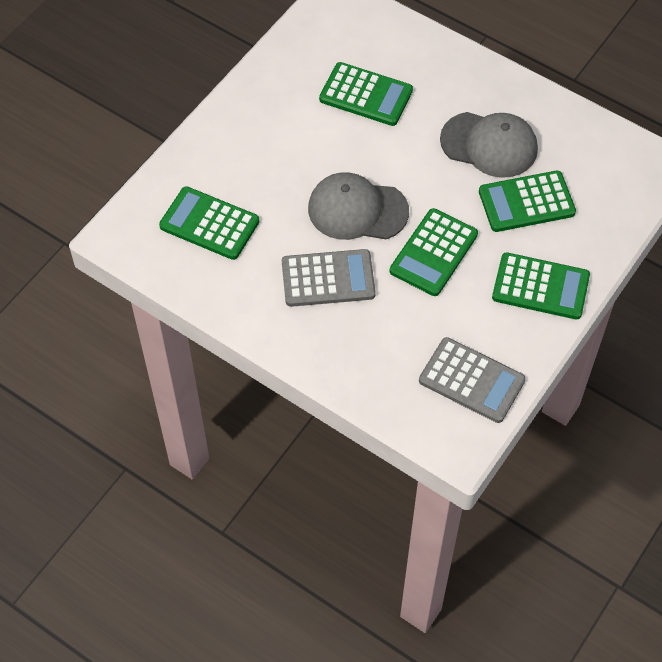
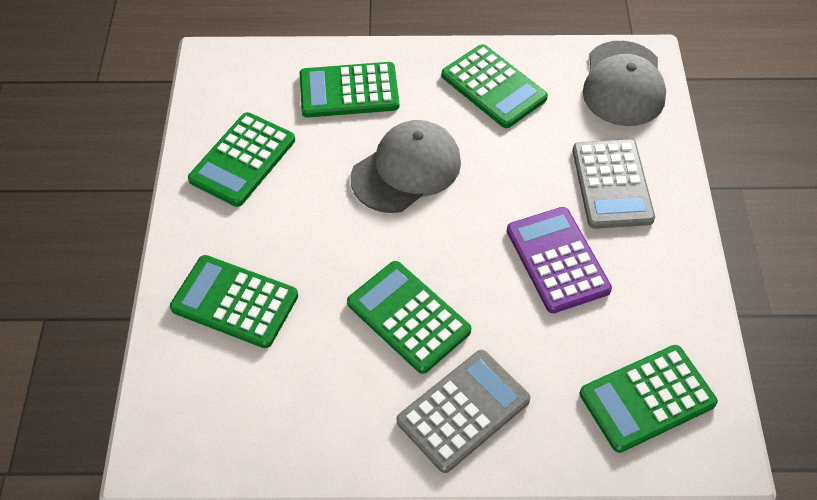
green calculator: [159,186,259,260] [319,62,413,126] [390,208,478,296] [479,171,576,232] [492,252,590,319] = 5 -> [170,255,298,348] [188,112,295,207] [300,62,399,118] [347,261,471,374] [442,44,548,128] [580,345,718,453] = 6
purple calculator: none = 0 -> [507,207,612,313] = 1

